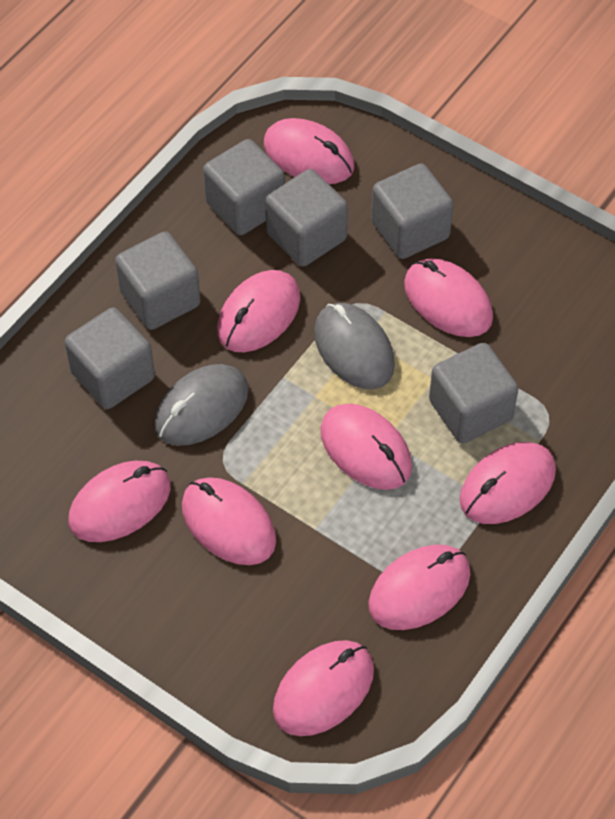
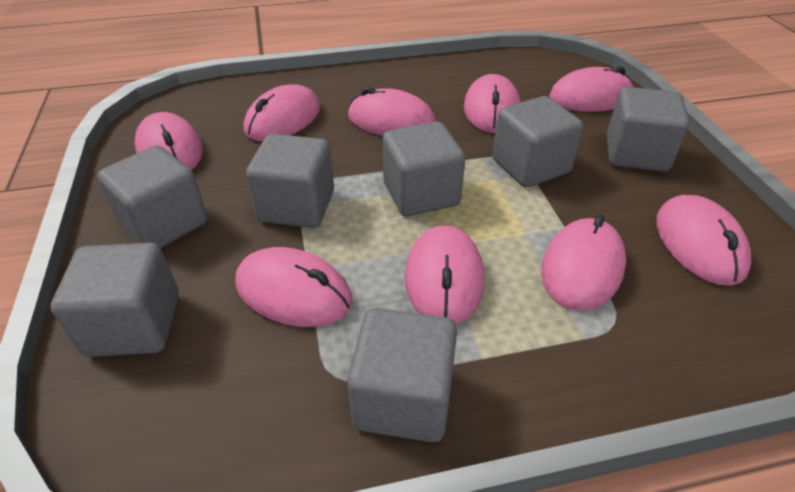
grey cube: [64,307,155,409] [115,231,201,330] [203,139,285,235] [265,169,348,267] [371,163,454,259] [429,343,519,443] = 6 -> [50,243,179,357] [97,145,207,248] [246,134,334,228] [347,308,457,442] [383,121,465,216] [492,96,583,187] [607,87,690,172] = 7
grey mouse: [154,364,249,446] [314,303,395,389] = 2 -> none = 0

